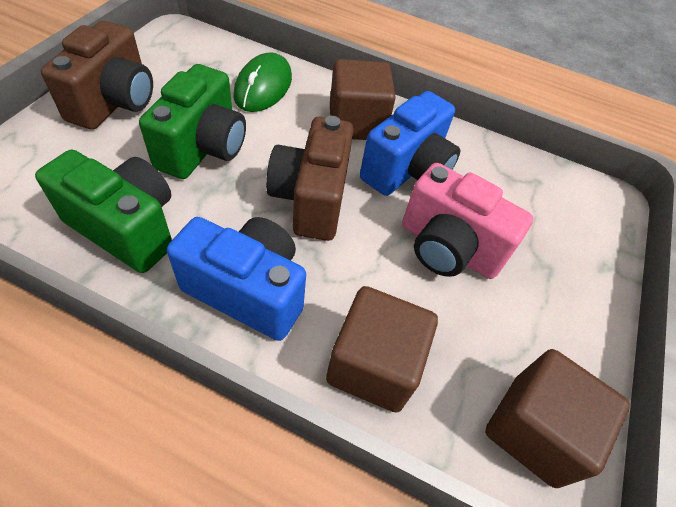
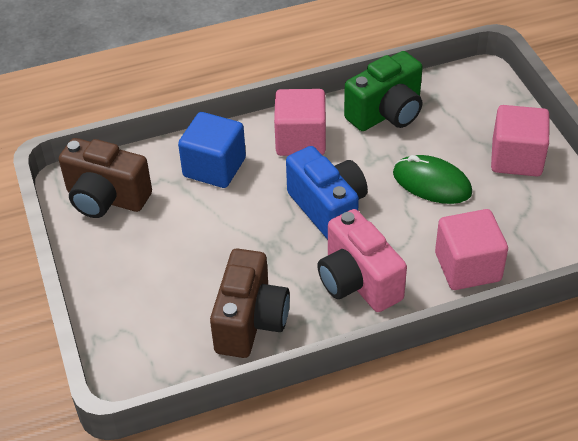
blue camera: [167,217,306,341] [360,91,460,196] = 2 -> [286,146,368,240] = 1
blue cube: none = 0 -> [178,112,246,188] = 1
brown cube: [326,286,438,413] [330,59,396,140] [485,349,630,488] = 3 -> none = 0
green camera: [35,150,172,273] [139,64,246,179] = 2 -> [344,51,423,131] = 1
pink cube: none = 0 -> [274,89,326,156] [435,209,508,290] [491,105,549,176] = 3

